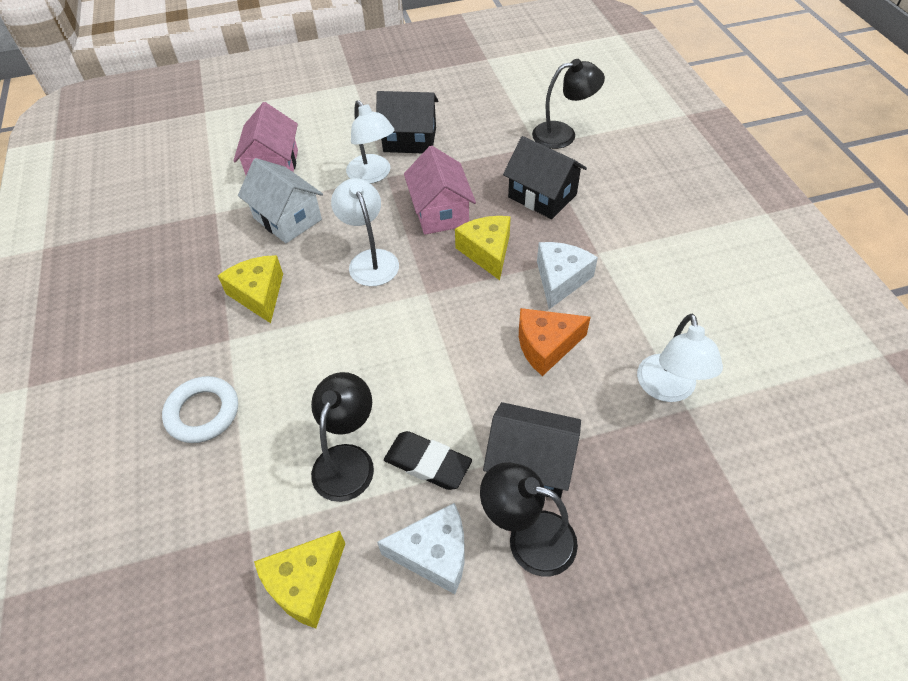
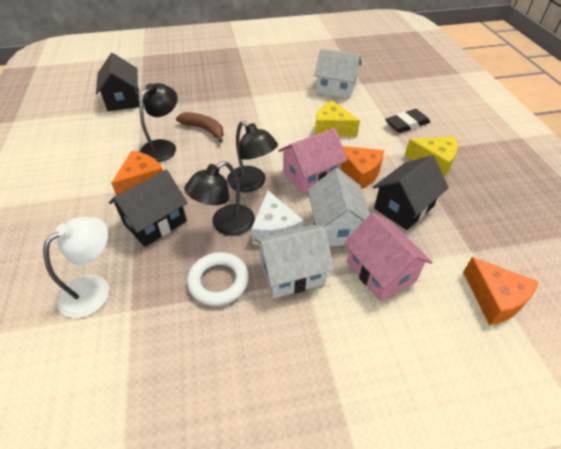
brown banana: none = 0 -> [176,112,224,143] = 1
orange cheese: [519,308,591,376] = 1 -> [111,151,163,195] [341,146,384,189] [463,257,538,325] = 3
white cheese: [377,503,465,594] [537,242,598,309] = 2 -> [251,191,304,245] = 1
white house: [238,158,323,243] = 1 -> [254,225,334,298] [308,168,370,247] [314,49,362,99] = 3
white lamp: [331,178,399,286] [346,100,394,184] [637,314,723,402] = 3 -> [43,217,109,318] = 1
yellow cheese: [218,255,283,323] [254,530,346,629] [455,216,511,280] = 3 -> [315,101,360,136] [405,136,458,176] = 2

